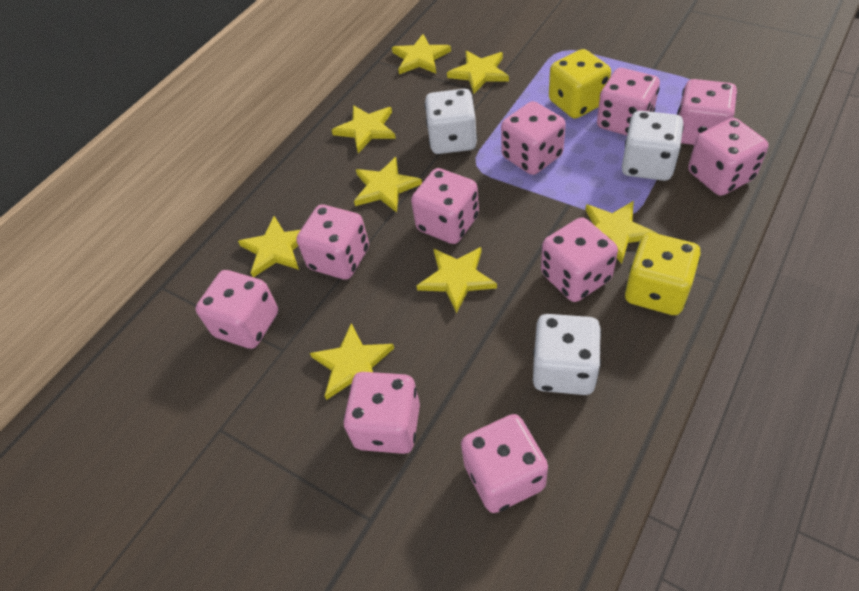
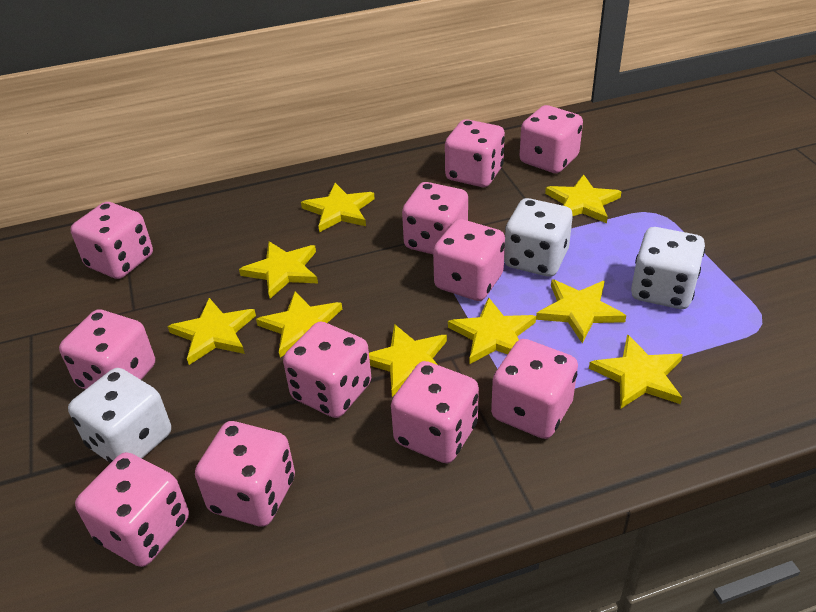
pink dice: [196,270,278,349] [297,205,369,279] [344,372,420,454] [411,168,479,244] [461,414,548,513] [501,101,566,175] [541,217,618,302] [597,68,660,136] [677,79,737,145] [688,118,769,196] = 10 -> [59,309,155,389] [70,202,153,279] [75,452,189,567] [195,421,295,527] [283,322,371,418] [391,361,479,463] [402,182,468,254] [433,219,505,301] [445,119,505,187] [491,339,578,439] [520,105,583,173] = 11
yellow dice: [549,49,611,119] [625,232,701,315] = 2 -> none = 0
yellow star: [238,216,300,277] [310,323,394,400] [332,105,396,153] [354,157,422,213] [392,34,451,74] [416,247,497,314] [447,51,509,94] [585,201,658,264] = 8 -> [168,298,256,365] [239,241,318,299] [256,291,342,358] [301,183,375,232] [369,324,447,397] [448,297,536,364] [536,279,626,344] [545,174,622,223] [589,334,683,409] = 9

